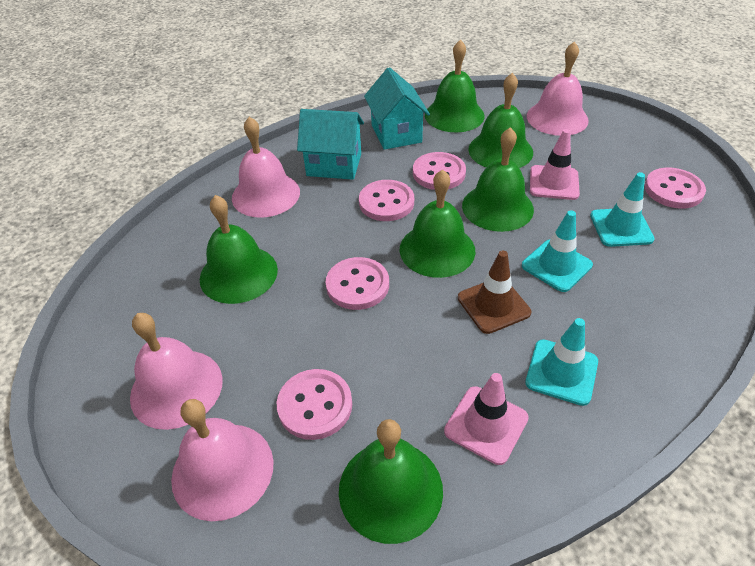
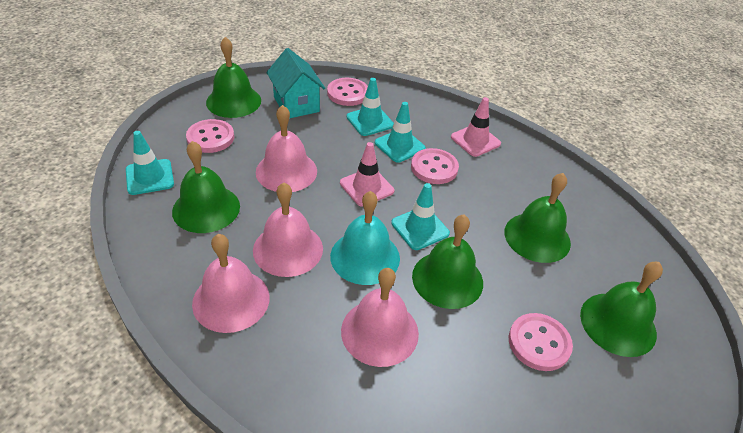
brown traffic cone: [458,251,531,334] = 1 -> none = 0
green bell: [200,195,278,304] [339,419,443,544] [400,169,475,278] [425,39,485,132] [462,127,534,232] [468,73,533,168] = 6 -> [172,141,240,233] [206,37,261,118] [412,215,483,309] [504,173,571,263] [580,262,663,357] = 5
pink button: [277,369,352,440] [326,257,389,310] [359,180,414,221] [413,152,466,190] [645,168,706,208] = 5 -> [186,119,234,153] [327,78,368,106] [411,148,459,184] [509,313,573,371] = 4
turquoise bell: none = 0 -> [330,191,400,285] = 1
turquoise house: [297,109,364,180] [364,67,430,150] = 2 -> [266,48,325,118] = 1
turquoise traffic cone: [522,210,593,292] [525,318,598,406] [590,172,655,247] = 3 -> [126,131,174,195] [347,78,394,136] [375,102,426,163] [391,183,450,250] = 4

